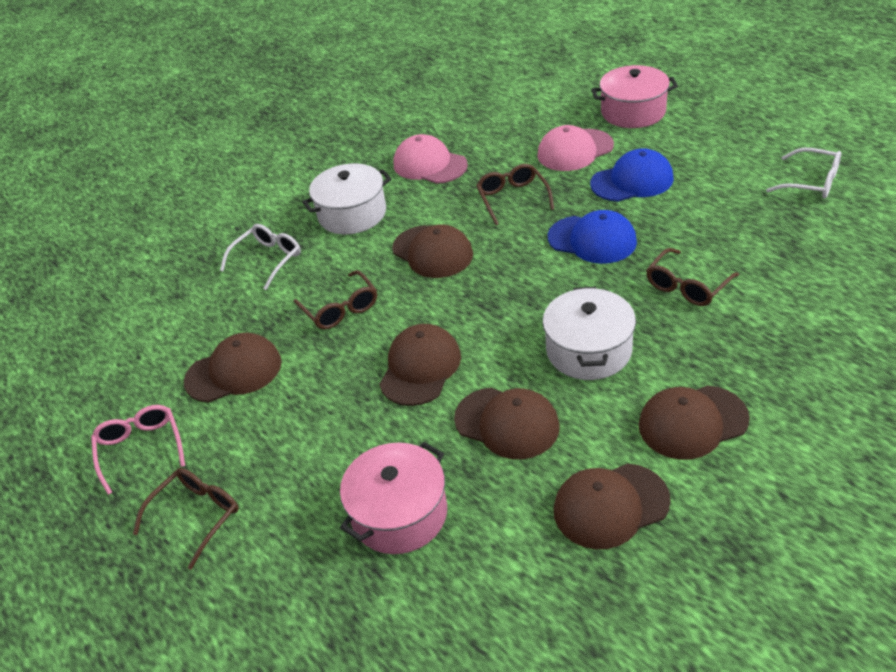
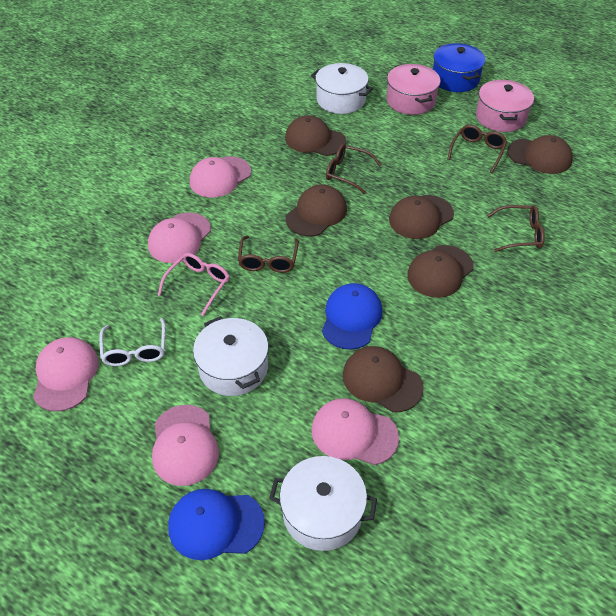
blue pot: none = 0 -> [433,43,485,92] = 1
pink cap: [394,134,468,184] [537,125,614,171] = 2 -> [33,337,99,412] [148,212,211,263] [152,405,219,486] [190,156,251,198] [311,398,399,465] = 5
white glasses: [220,224,301,290] [766,148,841,199] = 2 -> [99,318,165,366] = 1
white pot: [302,163,392,235] [543,286,636,380] = 2 -> [193,316,268,396] [269,456,377,551] [311,63,373,114] = 3

